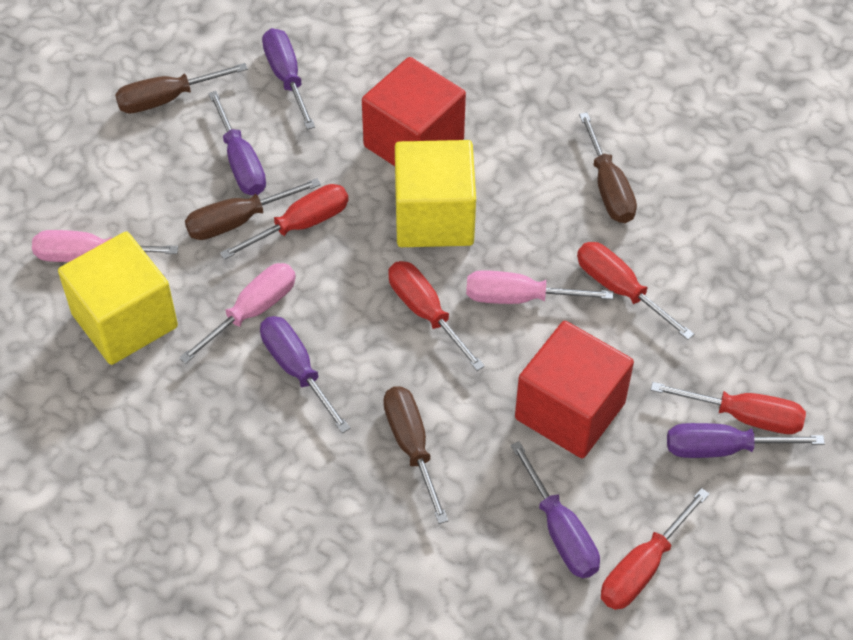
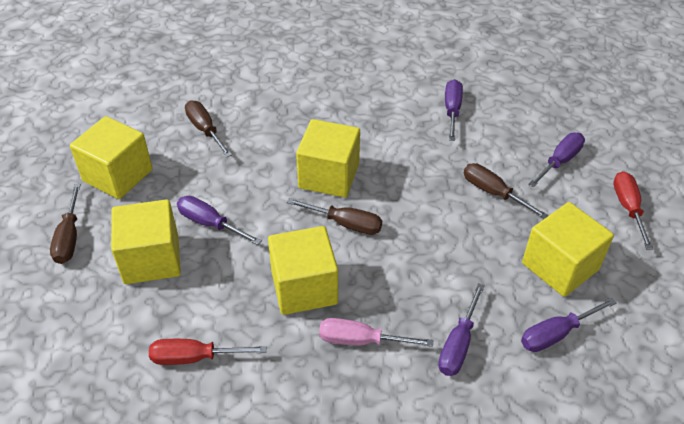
pink screwdriver: [32,230,178,262] [179,263,296,364] [466,270,614,304] = 3 -> [319,318,433,347] = 1
red cube: [362,57,466,166] [515,321,634,458] = 2 -> none = 0
red screwdriver: [220,184,349,260] [388,261,485,371] [577,242,694,340] [601,488,710,610] [651,382,806,434] = 5 -> [149,339,266,365] [613,171,653,250] = 2
yellow cube: [58,231,178,365] [395,140,476,247] = 2 -> [70,116,153,199] [111,199,181,284] [268,226,338,315] [296,119,360,198] [522,202,614,297] = 5

